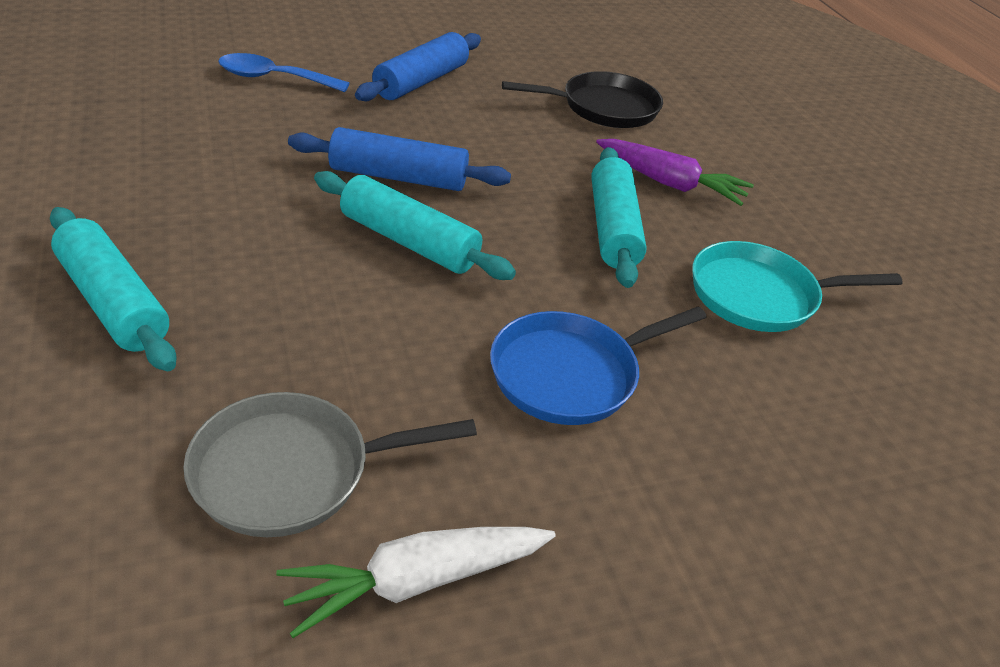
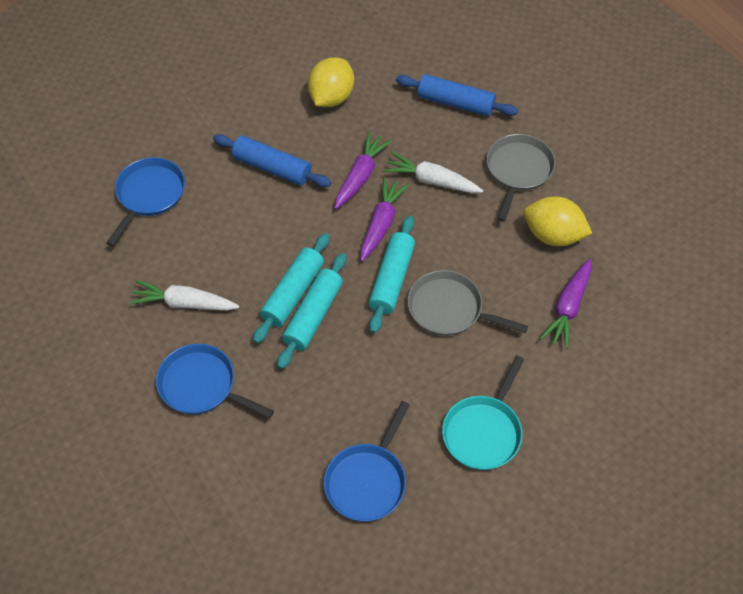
black pan: [502,71,663,128] = 1 -> none = 0
blue pan: [490,307,707,425] = 1 -> [106,157,185,246] [156,344,274,418] [324,401,410,522] = 3
blue spoon: [218,53,350,92] = 1 -> none = 0
grey pan: [183,392,477,537] = 1 -> [408,270,528,336] [486,134,556,221] = 2
purple carrot: [596,139,754,206] = 1 -> [335,132,392,209] [360,177,409,262] [540,259,592,349] = 3
white carrot: [276,527,556,638] = 1 -> [129,280,239,311] [383,152,483,193] = 2
yellow lemon: none = 0 -> [308,57,354,107] [524,196,592,246] = 2

